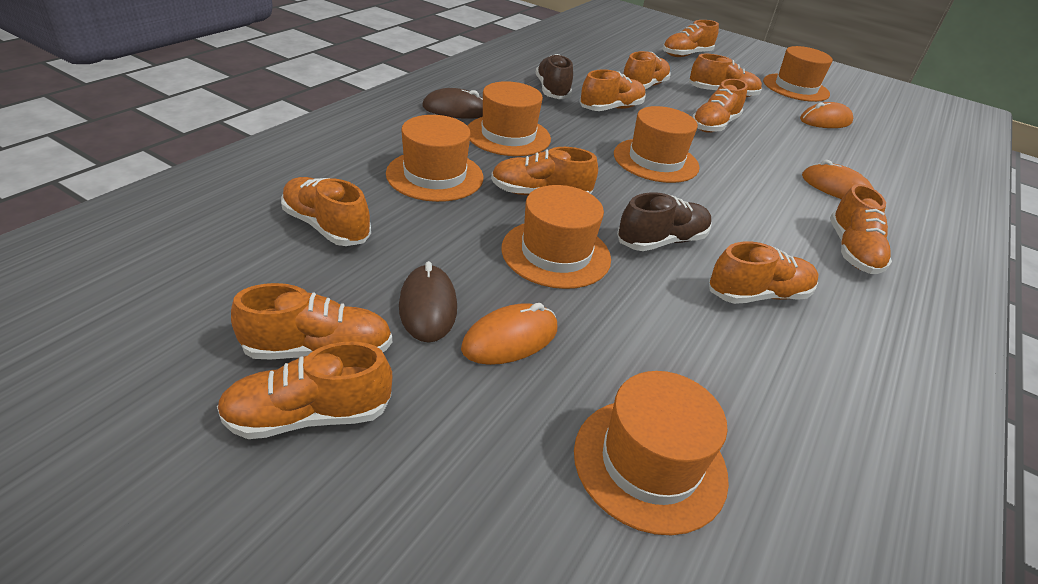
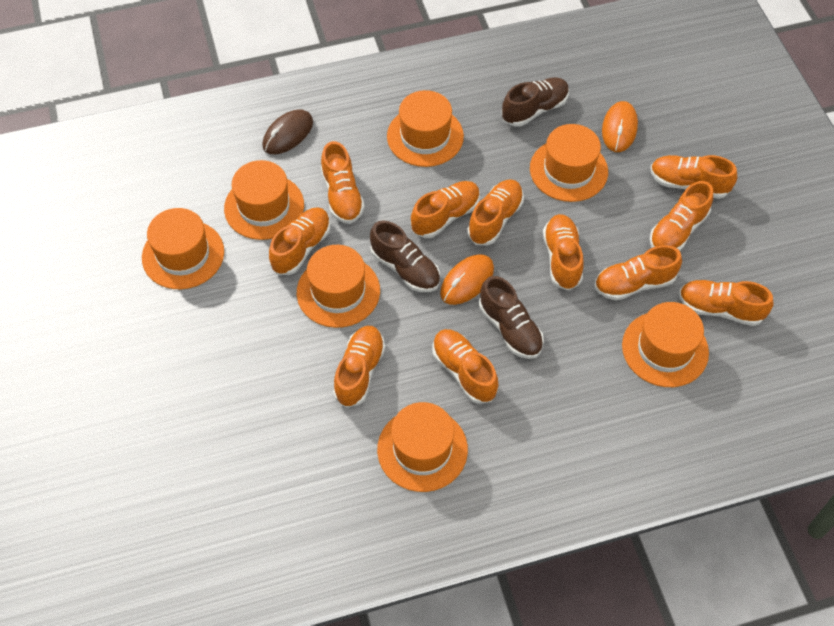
brown mouse: [399,261,457,343] [422,88,483,119] = 2 -> [262,109,313,154] = 1
brown shoe: [536,54,573,99] [617,192,712,251] = 2 -> [370,220,440,292] [479,276,544,359] [502,77,569,127] = 3
orange hat: [386,115,483,202] [468,81,551,156] [501,185,611,289] [574,371,729,535] [614,106,699,183] [763,46,833,102] = 6 -> [142,208,224,289] [224,160,304,240] [297,245,380,328] [377,402,468,492] [387,90,464,167] [530,124,608,202] [622,302,709,387] = 7
orange mouse: [461,303,557,365] [800,102,853,128] [802,160,874,199] = 3 -> [440,254,494,305] [602,101,638,152] = 2

